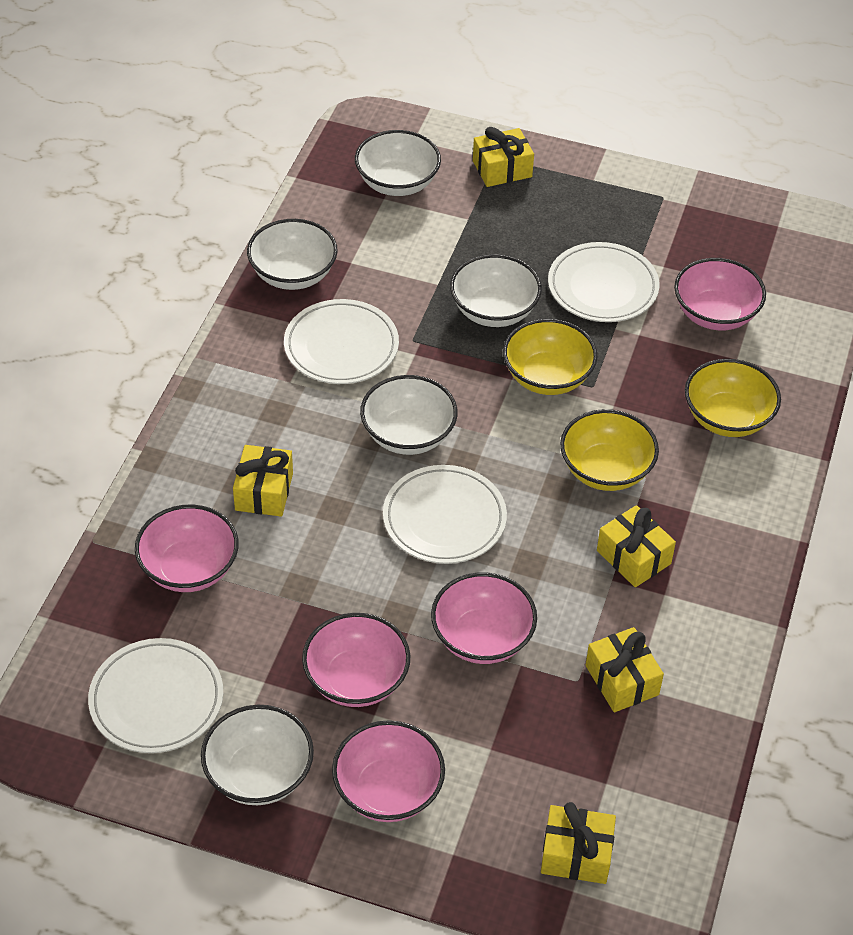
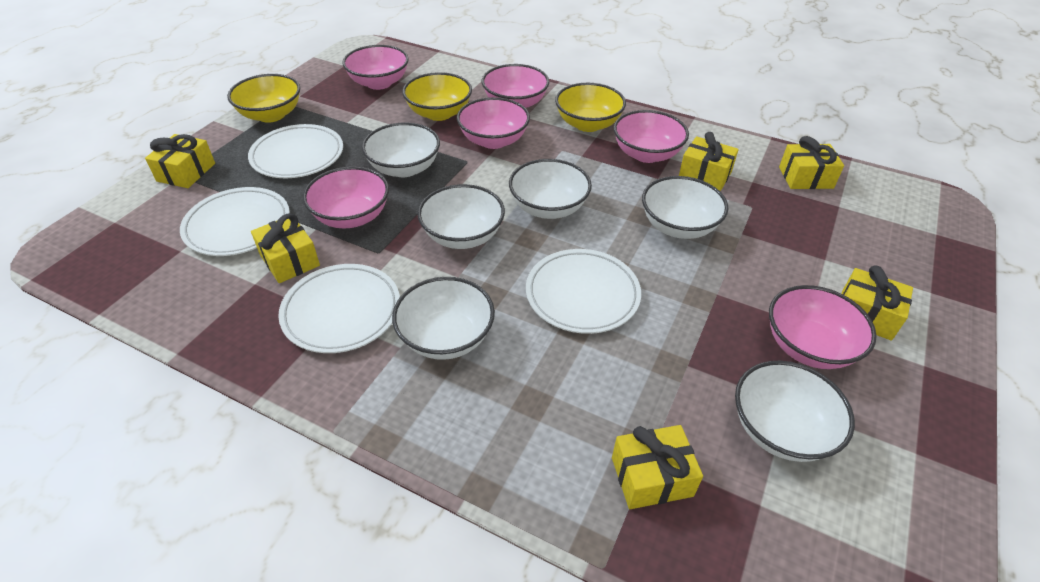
pink bowl: [135,504,239,592] [302,613,410,707] [332,720,445,822] [431,572,537,664] [674,258,766,330] = 5 -> [303,167,389,228] [342,45,409,90] [457,97,530,149] [482,64,549,108] [614,110,689,163] [769,285,877,369] = 6
white bowl: [201,705,314,805] [247,219,338,290] [355,130,441,196] [360,375,458,455] [450,254,542,327] = 5 -> [362,122,440,177] [392,277,495,360] [417,184,505,249] [509,159,592,219] [642,176,728,239] [735,361,855,462] = 6
yellow gift: [233,445,293,517] [473,127,534,187] [541,802,616,884] [586,627,664,712] [597,505,676,587] = 5 -> [145,134,215,188] [251,213,320,283] [612,425,703,509] [679,132,739,191] [779,136,844,189] [842,266,913,340] = 6

